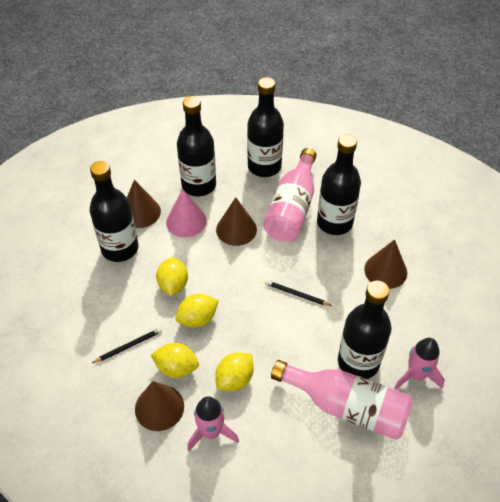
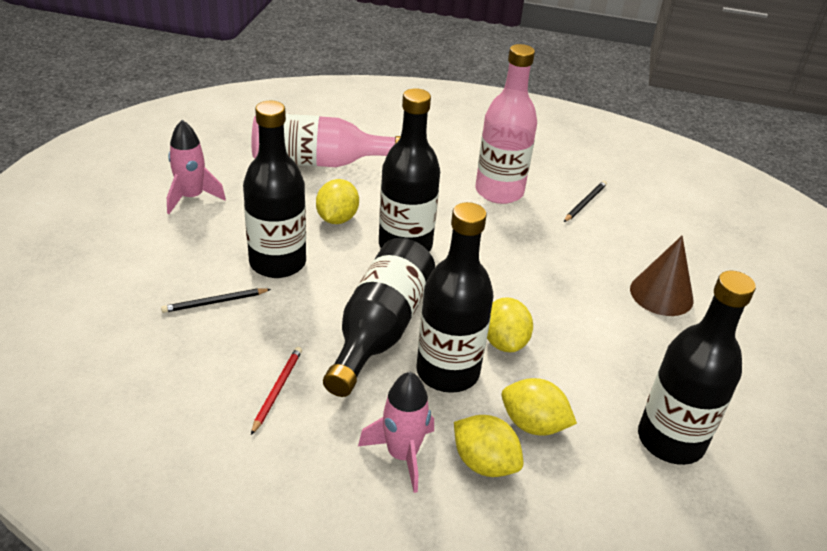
brown cone: [127,180,161,228] [135,381,184,431] [216,197,257,246] [364,239,407,289] = 4 -> [630,235,694,316] = 1
pink cone: [166,189,207,237] = 1 -> none = 0
red pencil: none = 0 -> [251,347,302,435] = 1

